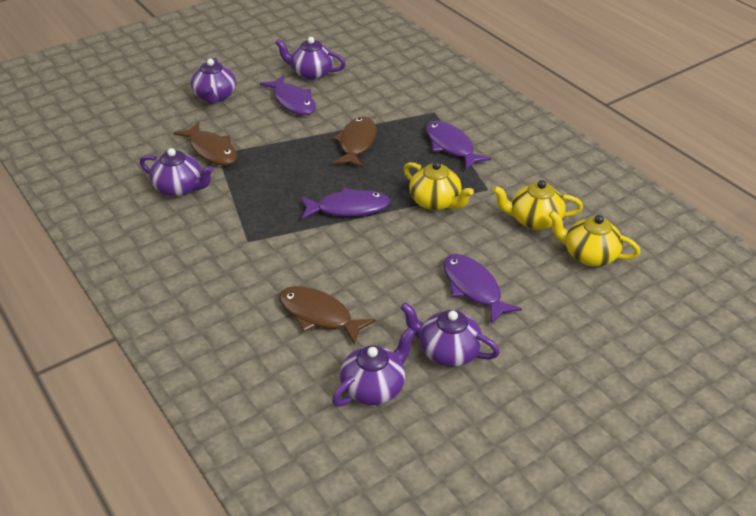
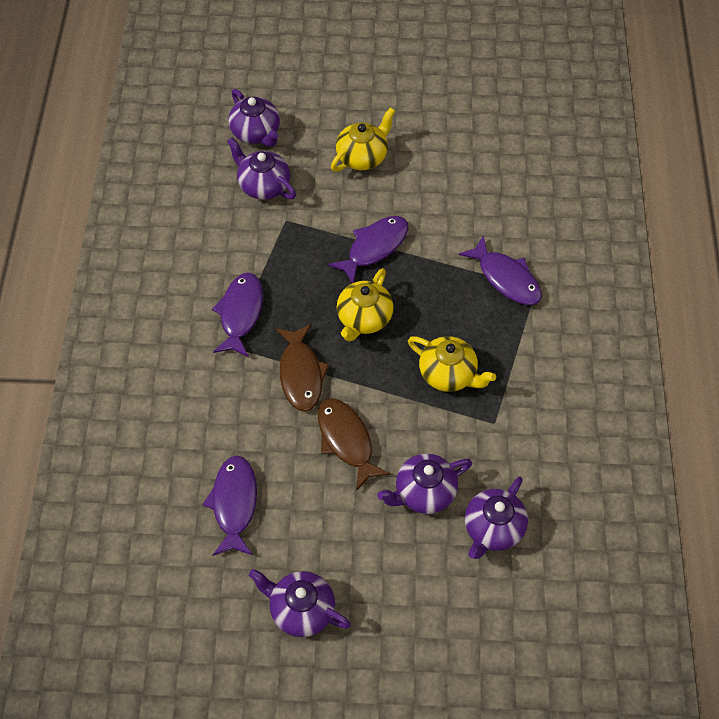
brown fish: [174,122,237,165] [279,286,376,345] [332,117,376,168] = 3 -> [276,324,330,412] [318,398,390,491] = 2

